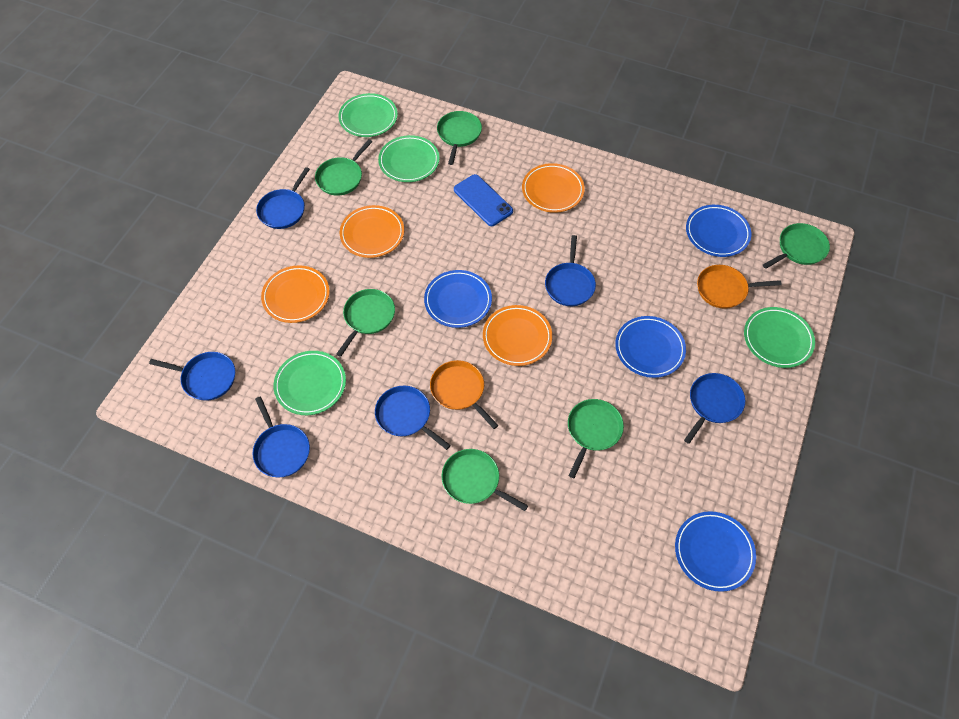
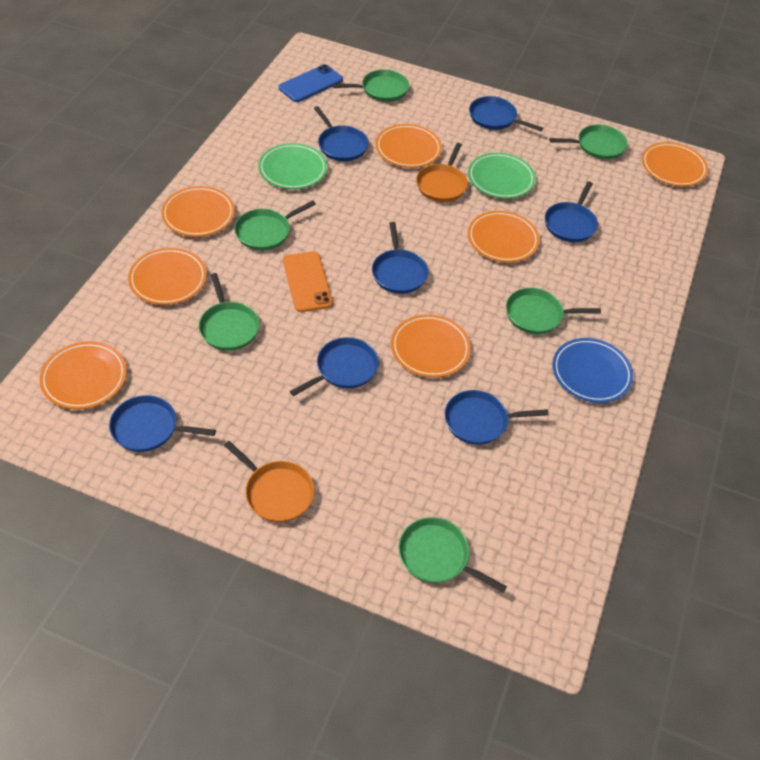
blue pan: [149,352,235,401] [253,396,310,477] [256,167,310,229] [375,386,451,450] [545,235,596,306] [684,373,745,444] = 6 -> [109,395,216,452] [290,337,379,396] [314,106,369,161] [372,222,428,294] [445,390,549,445] [469,96,543,131] [545,181,598,242] = 7
blue plate: [424,270,492,328] [615,316,686,378] [675,511,756,592] [686,205,751,257] = 4 -> [552,338,633,403] = 1
green plate: [274,351,346,415] [338,93,398,137] [378,135,440,182] [744,307,815,368] = 4 -> [258,143,327,189] [468,152,536,199] = 2
orange phone: none = 0 -> [283,251,333,312] = 1
orange plate: [261,265,329,323] [340,205,404,258] [483,305,552,366] [522,163,585,213] = 4 -> [40,341,127,409] [128,248,207,305] [161,186,235,237] [376,124,442,168] [391,314,471,378] [468,211,540,262] [642,142,708,186] = 7

